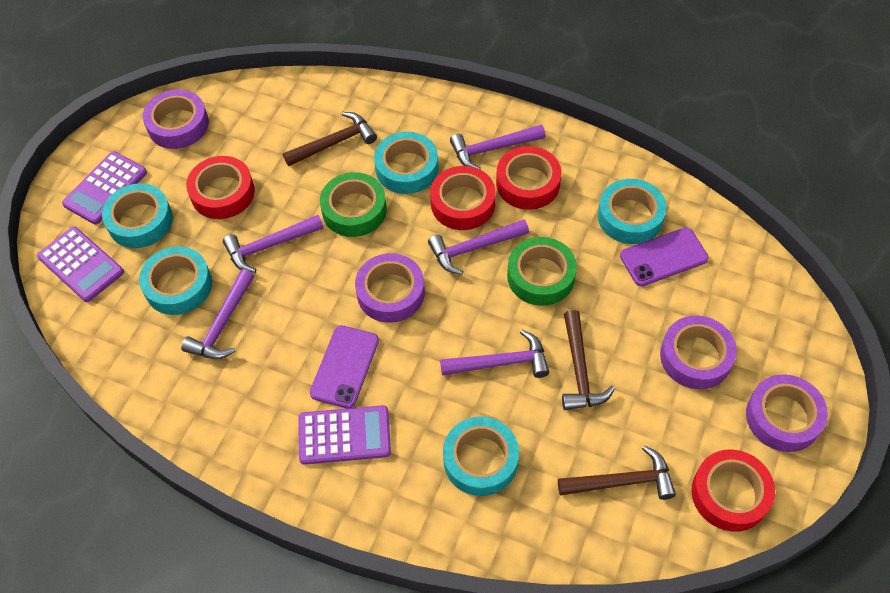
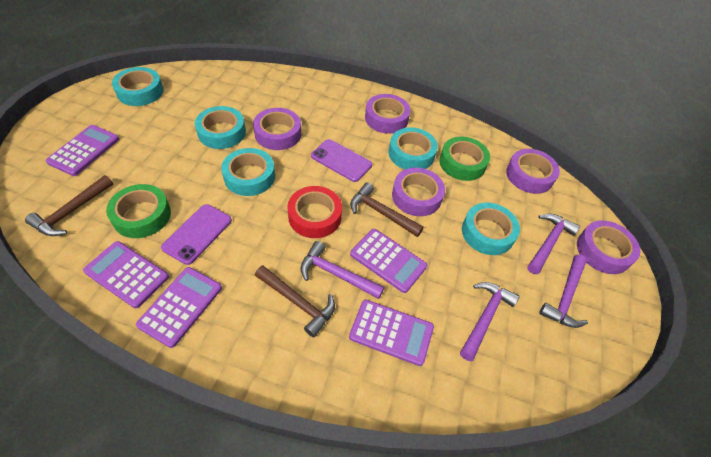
purple calculator: [37,227,124,302] [62,151,147,225] [298,405,391,465] = 3 -> [46,125,119,176] [83,241,169,308] [136,267,222,348] [349,300,434,366] [350,229,427,293] = 5
purple hammer: [181,269,254,359] [223,215,324,273] [428,219,529,275] [440,330,549,378] [450,125,546,169] = 5 -> [300,241,384,299] [460,282,520,361] [527,214,580,274] [539,255,588,328] = 4
purple tape: [143,89,209,149] [355,253,425,323] [660,316,737,389] [746,374,828,452] = 4 -> [253,108,301,150] [365,94,411,134] [392,168,445,216] [506,149,560,194] [577,220,640,274] = 5
red tape: [186,156,255,219] [430,166,496,230] [496,146,561,210] [691,449,775,532] = 4 -> [287,186,342,238] = 1

